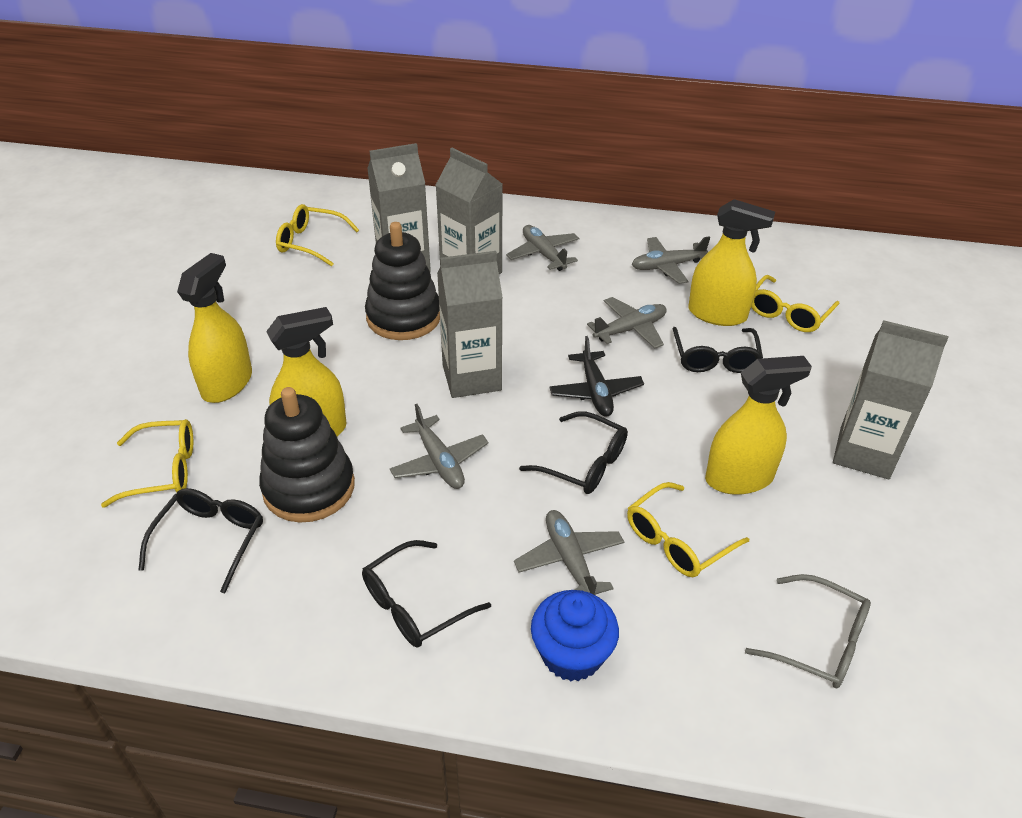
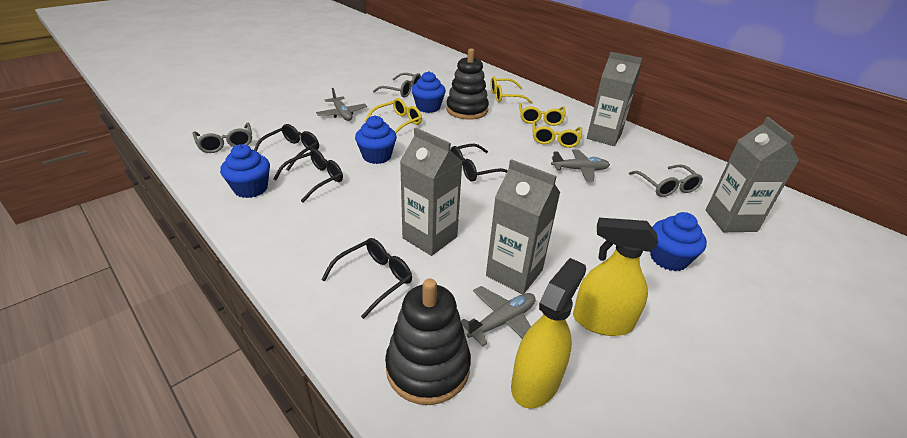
black plane: [549,336,644,417] = 1 -> none = 0
blue cupcake: [531,590,619,681] = 1 -> [220,144,270,198] [355,115,397,164] [412,71,446,113] [650,212,707,271] = 4
grey glasses: [745,574,871,688] = 1 -> [193,123,252,153] [373,73,421,98] [629,164,703,197] = 3
grey plane: [390,404,488,489] [506,225,579,271] [514,510,624,595] [587,297,667,349] [632,236,710,284] = 5 -> [316,88,367,121] [461,286,536,347] [551,150,610,182] = 3
yellow spray bottle: [177,253,252,403] [266,307,346,437] [688,199,775,326] [705,356,812,495] = 4 -> [511,258,586,409] [573,218,659,336] = 2

